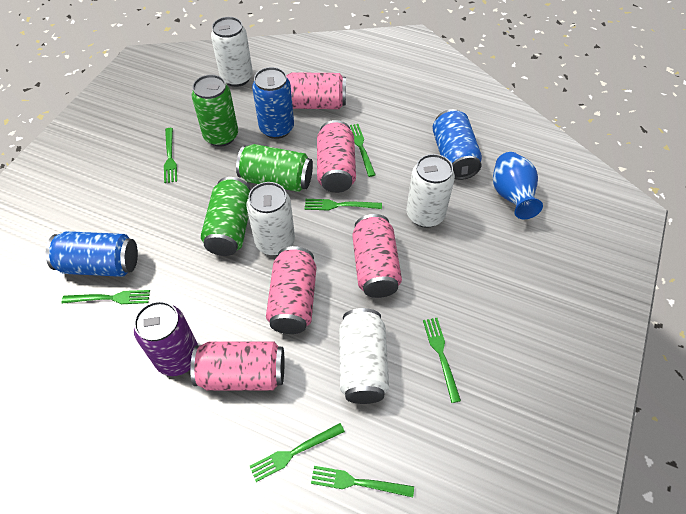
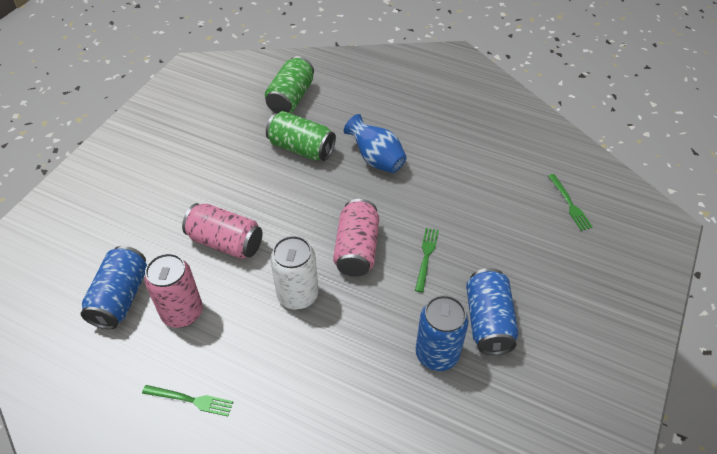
green can: [192,74,238,147] [201,177,251,256] [236,144,313,192] = 3 -> [265,56,314,113] [266,111,336,161] = 2
green fork: [62,290,150,304] [164,128,177,183] [250,423,345,482] [305,199,382,211] [311,466,414,497] [350,124,375,177] [423,318,461,403] = 7 -> [142,385,233,416] [415,228,439,293] [548,174,593,231] = 3
pink can: [190,342,284,391] [266,246,316,334] [286,72,346,109] [317,120,356,193] [352,214,402,298] = 5 -> [144,253,203,328] [182,203,263,259] [333,199,379,277] = 3
purple can: [134,301,199,376] = 1 -> none = 0
white can: [211,17,253,87] [246,182,295,256] [339,308,389,404] [406,154,455,228] = 4 -> [270,236,319,310] = 1

